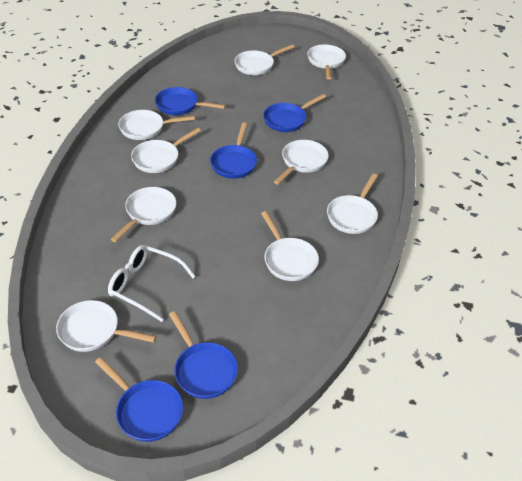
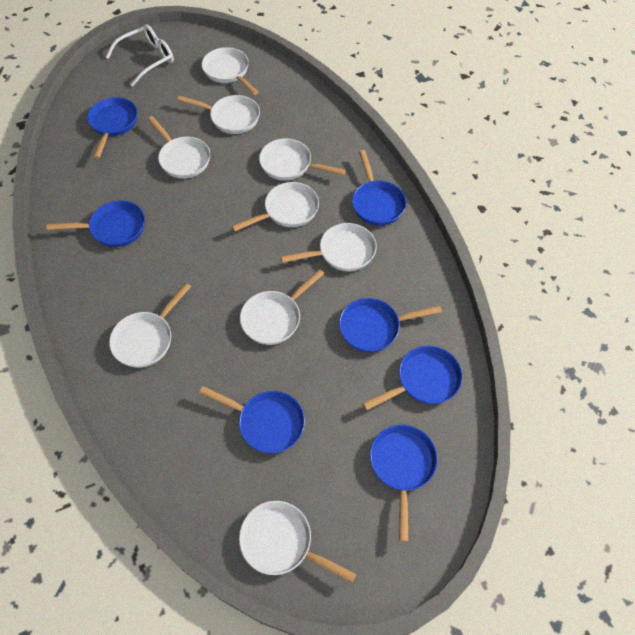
blue pan: [95,357,183,442] [155,87,226,115] [169,311,238,399] [210,123,257,179] [263,94,326,132] = 5 -> [47,200,145,247] [87,97,138,159] [199,386,305,453] [339,298,442,353] [352,150,407,226] [363,346,463,410] [370,425,438,542] = 7

